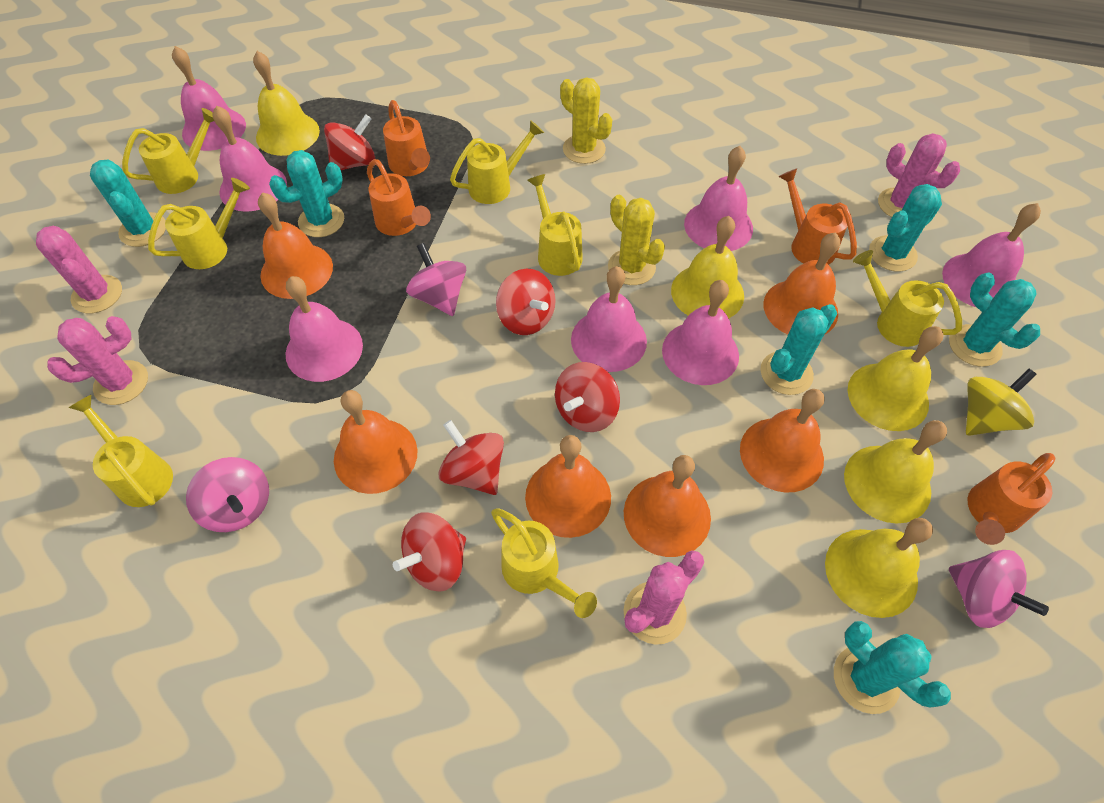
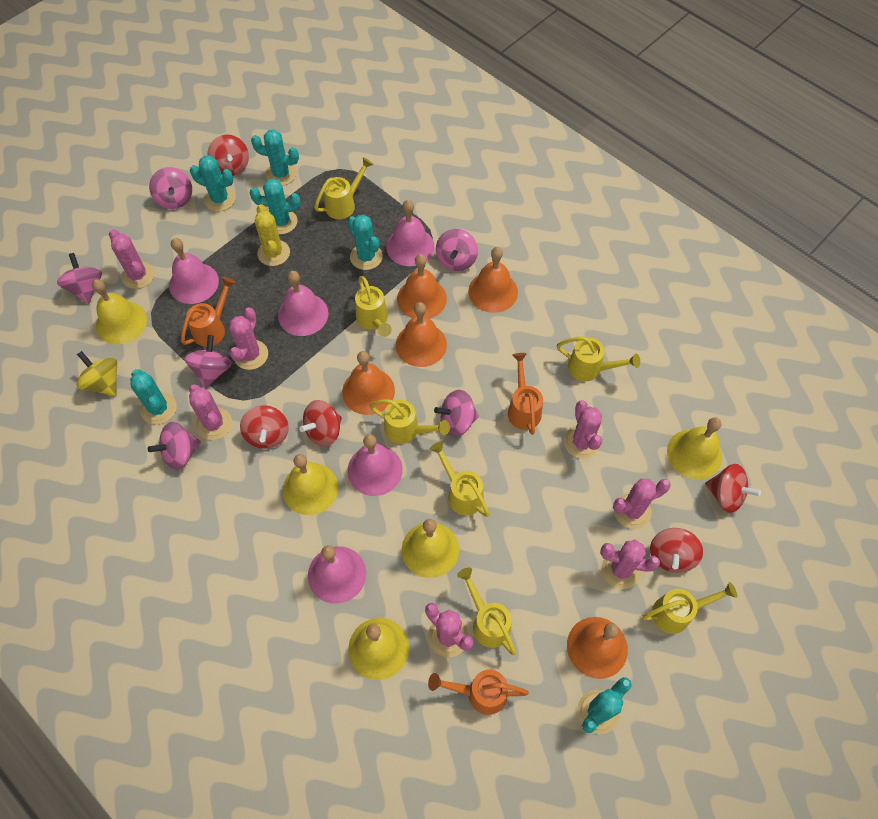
orange bell: [258,192,333,299] [334,390,418,494] [525,435,611,538] [624,455,711,557] [740,389,825,492] [764,233,840,335] = 6 -> [342,351,395,415] [396,302,447,367] [397,254,447,319] [468,247,518,313] [567,617,628,679] = 5
orange watering can: [367,159,431,236] [383,100,430,176] [778,168,857,265] [968,453,1056,545] = 4 -> [181,277,236,347] [428,669,529,715] [508,353,543,435] = 3
pink bell: [172,46,246,151] [213,105,287,212] [285,276,363,382] [571,266,647,372] [662,280,739,385] [684,146,753,251] [942,203,1041,307] = 7 -> [169,238,219,304] [278,271,328,336] [308,545,366,604] [347,434,403,496] [386,200,434,266] = 5
pink cactus: [36,226,122,313] [47,316,148,405] [624,550,704,645] [878,133,960,217] = 4 -> [109,229,155,289] [189,384,232,440] [229,307,268,370] [425,603,474,657] [564,400,602,459] [600,540,660,589] [613,478,671,529] = 7
pink spinning top: [186,457,269,532] [406,243,466,316] [949,550,1049,628] = 3 -> [57,253,102,304] [148,422,201,470] [149,167,192,209] [185,335,232,389] [434,390,479,437] [436,229,478,271] = 6
yellow cactus: [560,77,612,164] [608,195,665,285] = 2 -> [255,204,290,266] = 1

